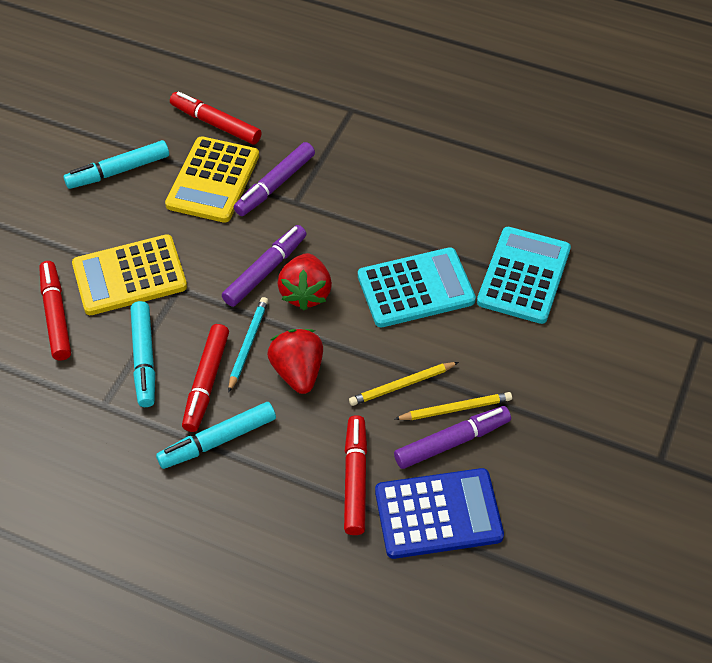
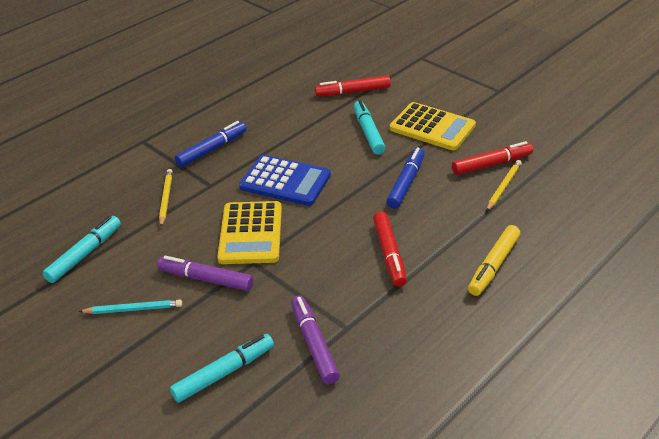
blue marker: none = 0 -> [175,121,247,167] [386,147,425,209] = 2
purple marker: [222,225,307,307] [234,142,315,216] [394,406,511,469] = 3 -> [157,256,253,291] [291,295,340,384] = 2
red marker: [39,261,71,361] [170,92,262,145] [182,324,229,432] [344,415,367,535] = 4 -> [315,75,391,97] [373,211,407,287] [452,141,533,175] = 3
red strawberry: [267,329,323,394] [277,253,332,310] = 2 -> none = 0
turquoise calculator: [358,247,476,328] [477,227,571,324] = 2 -> none = 0
yellow marker: none = 0 -> [468,225,520,296] = 1

